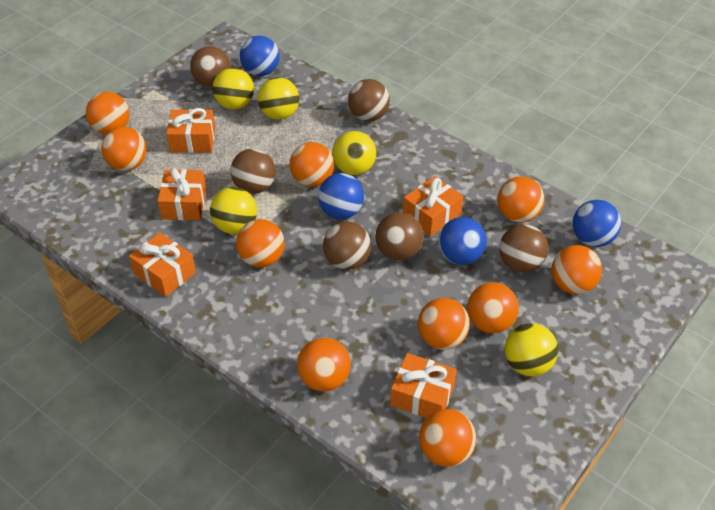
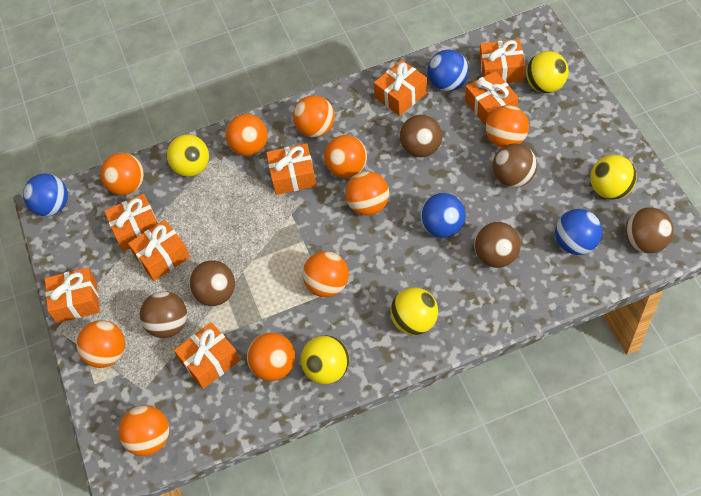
orange gift: [129,232,196,297] [157,168,206,220] [166,108,215,153] [390,353,457,418] [403,176,463,237] = 5 -> [45,267,100,323] [104,194,158,252] [128,220,190,281] [174,322,240,389] [266,143,317,195] [374,60,427,116] [465,71,519,126] [479,39,525,83] = 8

